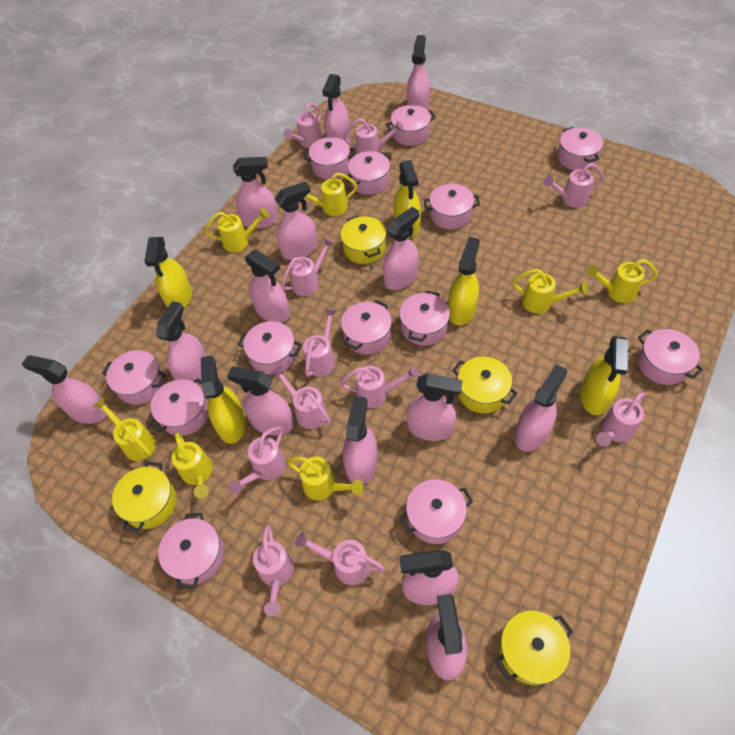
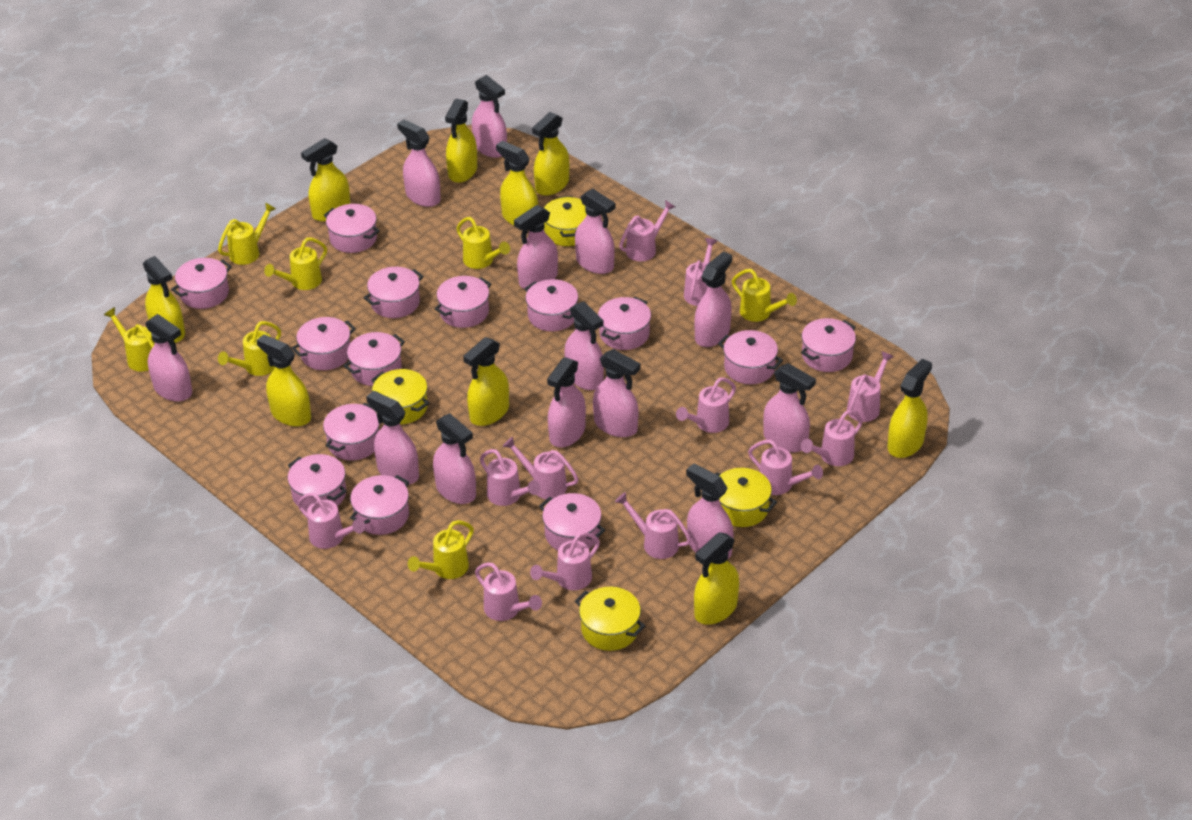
pink pot: [102,350,166,405] [149,378,208,436] [158,513,224,589] [238,321,302,375] [304,137,355,179] [341,300,392,354] [346,151,392,195] [386,105,436,146] [399,290,450,345] [399,479,473,544] [424,184,480,229] [557,127,603,170] [638,329,703,385] = 13 -> [171,258,232,309] [288,454,347,511] [291,317,356,370] [323,403,380,460] [324,204,380,253] [344,332,405,386] [350,475,409,535] [364,267,424,318] [434,276,491,328] [524,279,578,332] [539,493,605,550] [598,297,651,350] [718,330,783,384] [801,318,856,372] = 14
pink spray bottle: [22,356,107,424] [156,301,206,384] [227,367,294,436] [233,157,278,229] [245,249,290,323] [275,181,317,260] [322,74,350,141] [343,396,377,484] [383,207,419,290] [400,550,459,605] [406,373,463,441] [407,35,430,109] [426,594,467,681] [515,364,567,452] = 14 -> [145,314,192,402] [366,391,419,485] [397,119,441,207] [433,413,476,504] [472,75,507,158] [514,205,558,288] [547,357,586,447] [564,301,604,390] [575,189,616,274] [593,349,640,437] [686,463,734,559] [694,251,732,347] [763,363,816,452] = 13
pink watering can: [229,427,286,494] [253,525,294,616] [271,366,331,429] [281,237,335,296] [284,103,322,148] [295,532,385,585] [303,308,337,377] [340,365,419,408] [343,118,404,155] [544,163,604,208] [596,392,645,447] = 11 -> [297,493,365,549] [475,562,542,621] [480,449,541,506] [503,437,578,499] [530,532,600,590] [615,492,691,559] [619,200,675,261] [676,377,736,433] [684,238,717,306] [748,440,823,495] [801,411,863,466] [847,351,894,422] = 12
yellow spray bottle: [144,237,192,309] [201,355,246,444] [393,160,421,238] [448,237,480,326] [580,336,628,415] = 5 -> [143,256,185,343] [256,334,311,427] [301,138,350,222] [445,99,477,183] [463,337,509,426] [496,141,538,227] [532,112,569,196] [694,532,739,625] [888,358,932,458] = 9

